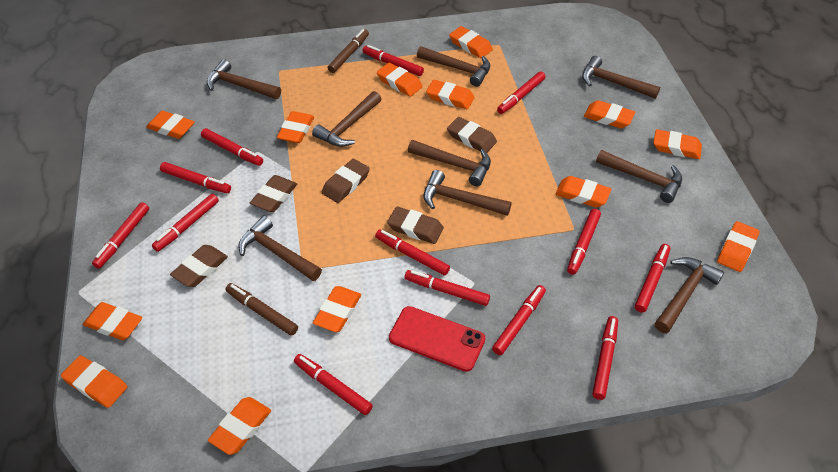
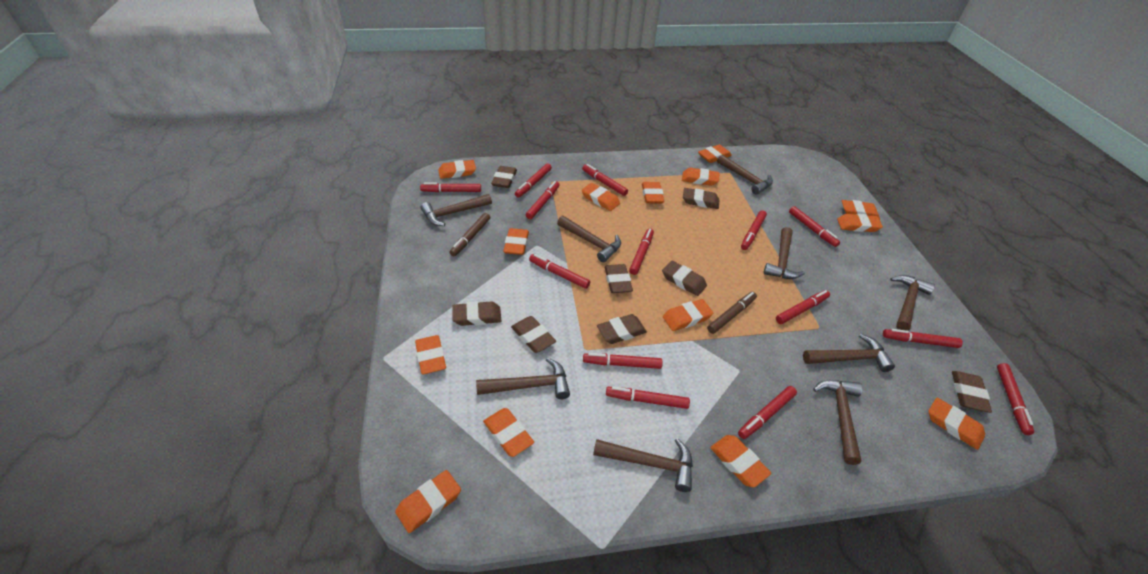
brown eraser: [170,245,228,287] [250,175,297,212] [322,159,370,203] [387,207,444,244] [447,117,497,153] = 5 -> [452,301,501,326] [491,166,517,188] [511,316,556,353] [597,314,647,344] [605,264,633,293] [662,261,707,296] [683,188,719,209] [952,371,992,413] = 8
orange eraser: [61,355,127,408] [83,302,142,340] [146,111,195,139] [208,397,271,455] [277,111,314,143] [313,286,361,332] [377,63,423,97] [426,80,475,109] [449,26,493,58] [555,176,611,208] [584,100,635,128] [653,129,702,159] [717,221,759,272] = 13 -> [395,470,461,533] [415,335,446,374] [438,160,476,179] [483,408,534,457] [503,228,529,255] [582,183,620,211] [642,182,664,204] [663,299,713,331] [682,168,719,186] [698,145,732,163] [710,435,771,487] [837,214,883,232] [842,200,880,220] [929,397,985,450] = 14
red marker: [92,202,149,269] [152,194,219,252] [160,162,231,193] [201,128,263,166] [294,354,373,415] [363,45,424,76] [375,229,450,276] [405,270,490,306] [492,285,546,355] [497,71,546,114] [567,209,601,275] [592,316,618,400] [635,244,670,312] = 13 -> [420,183,481,192] [515,163,552,198] [526,181,560,219] [529,254,590,289] [582,164,628,196] [583,353,663,369] [606,386,690,409] [629,228,654,275] [738,386,797,439] [741,210,767,250] [776,290,830,324] [789,206,840,247] [883,329,963,348] [997,363,1034,435] = 14
red phone: [389,306,485,372] = 1 -> none = 0

